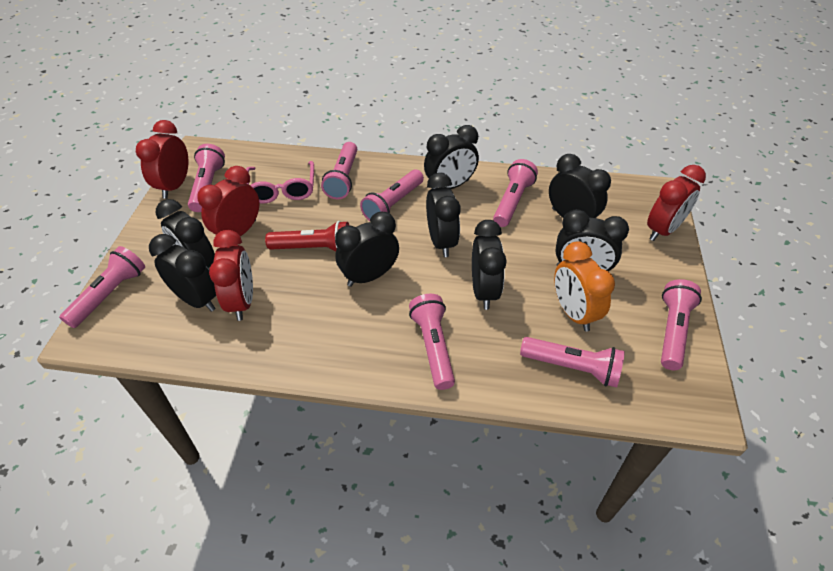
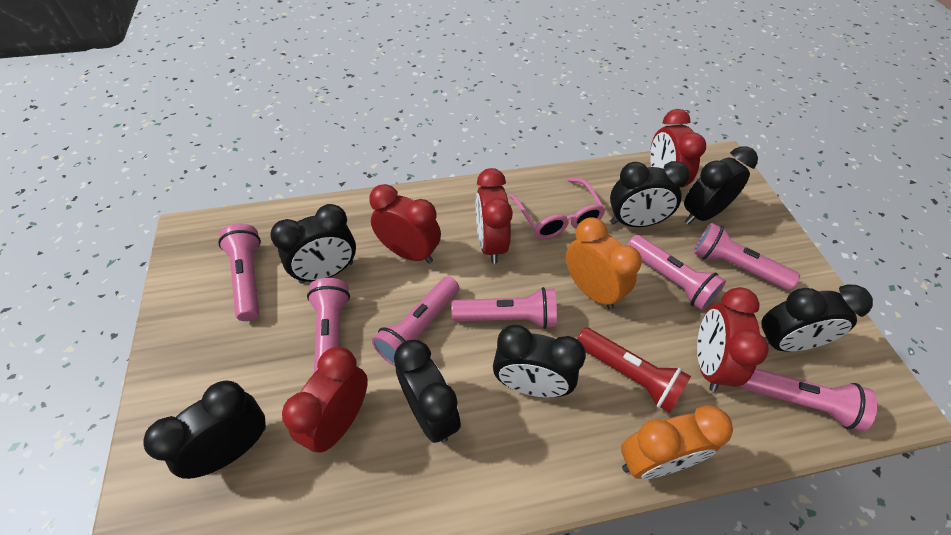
black clock: [149,234,216,312] [156,199,215,269] [335,212,399,287] [424,125,479,189] [426,173,460,257] [472,220,507,310] [549,154,611,218] [555,209,629,271] = 8 -> [144,380,266,479] [270,204,356,284] [394,339,461,443] [493,325,586,398] [610,161,690,227] [684,146,758,225] [761,284,873,352] = 7
orange clock: [554,241,615,332] = 1 -> [566,217,642,309] [621,405,733,479] = 2
pink flashlight: [59,246,145,328] [188,144,225,212] [321,142,357,199] [360,170,424,221] [409,294,455,390] [493,159,538,227] [520,337,625,388] [661,279,702,370] = 8 -> [218,223,261,321] [307,278,350,373] [372,276,459,366] [451,287,557,329] [627,235,726,311] [694,223,800,290] [739,368,878,431] = 7
red clock: [136,120,189,199] [197,166,259,236] [209,230,253,321] [647,165,706,241] = 4 -> [282,347,368,452] [369,184,441,264] [476,168,513,264] [650,109,706,187] [697,287,769,392] = 5

